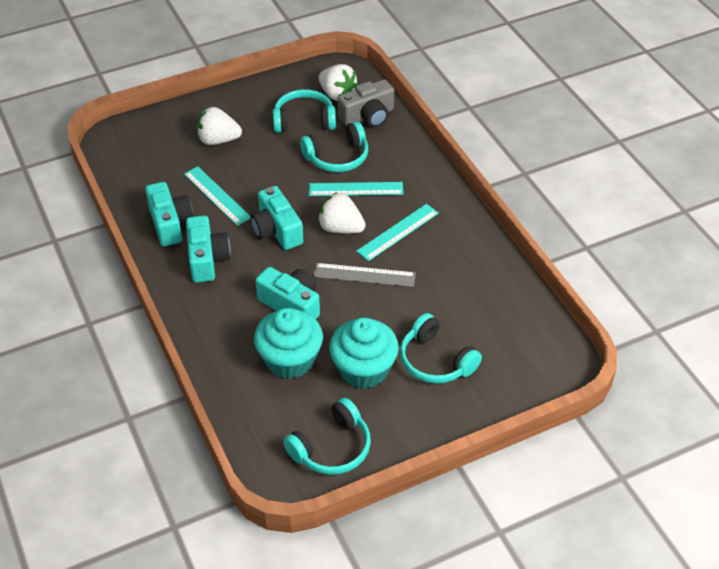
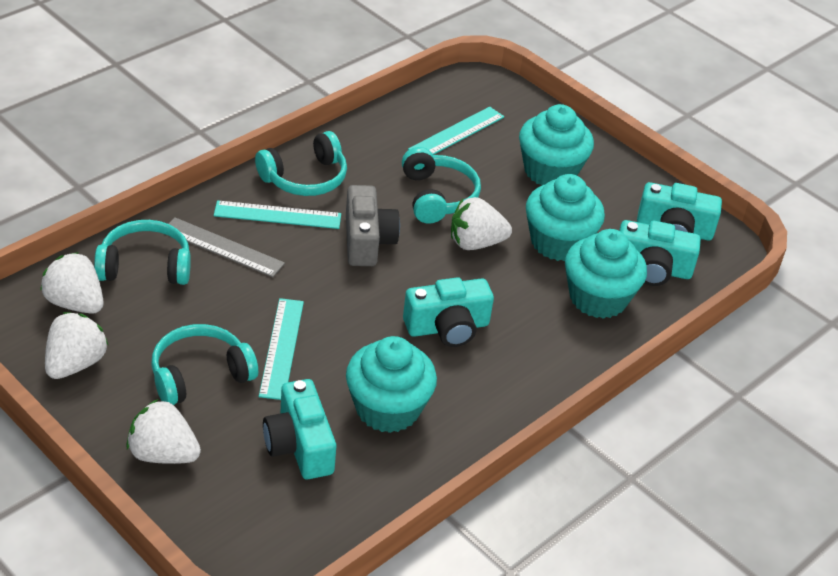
turquoise cupcake: [254,308,323,379] [329,318,399,389] = 2 -> [346,336,437,433] [519,104,594,185] [526,174,605,261] [565,229,647,319] = 4
white strawberry: [197,107,242,145] [318,64,358,101] [318,192,366,233] = 3 -> [40,252,104,314] [45,312,108,379] [126,399,201,464] [451,197,512,250] = 4

